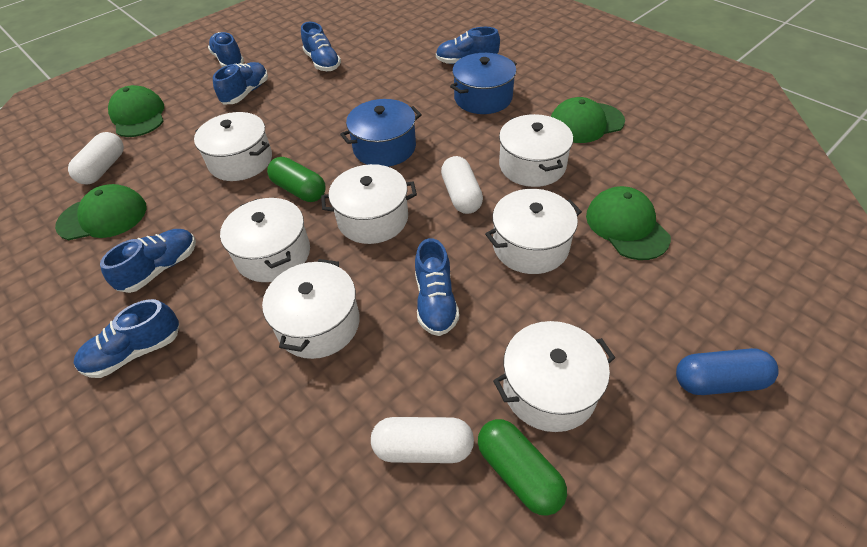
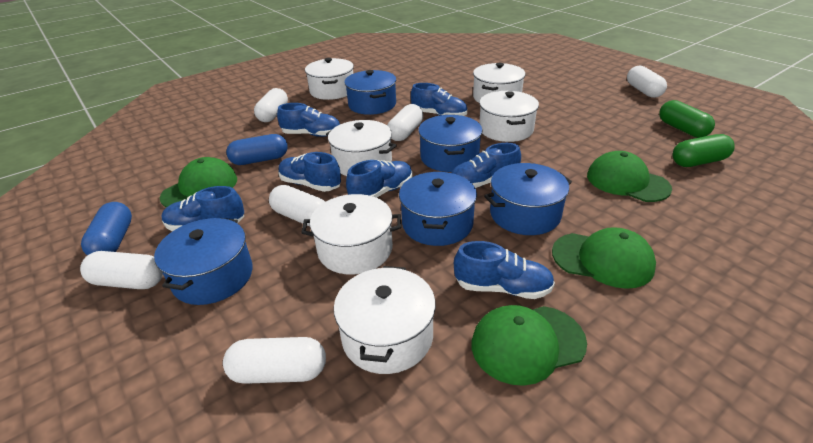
blue capsule: [676,348,779,395] = 1 -> [81,202,132,255] [226,134,288,165] = 2
blue pot: [340,99,422,167] [450,53,517,114] = 2 -> [154,218,253,305] [345,70,396,115] [399,172,477,246] [418,115,482,172] [484,163,572,235] = 5
white capsule: [68,132,124,184] [371,417,474,463] [441,156,483,214] = 3 -> [80,251,163,289] [223,337,326,384] [254,88,288,122] [269,185,325,226] [387,104,423,141] [627,66,667,98] = 6
white pot: [194,112,272,181] [220,198,310,282] [262,259,360,359] [321,164,417,244] [485,189,582,274] [493,321,615,432] [499,114,573,187] = 7 -> [301,194,402,275] [305,58,354,100] [326,120,397,176] [334,266,436,374] [473,63,525,103] [479,91,539,142] = 6

